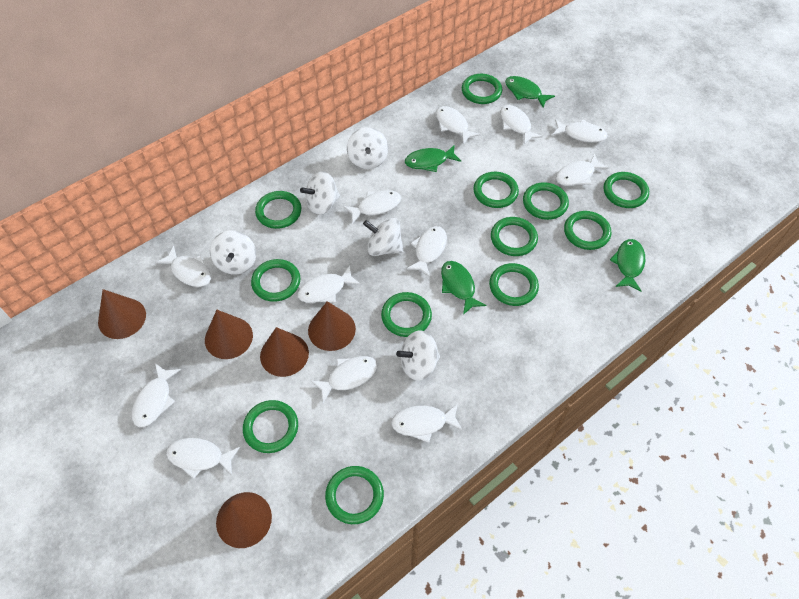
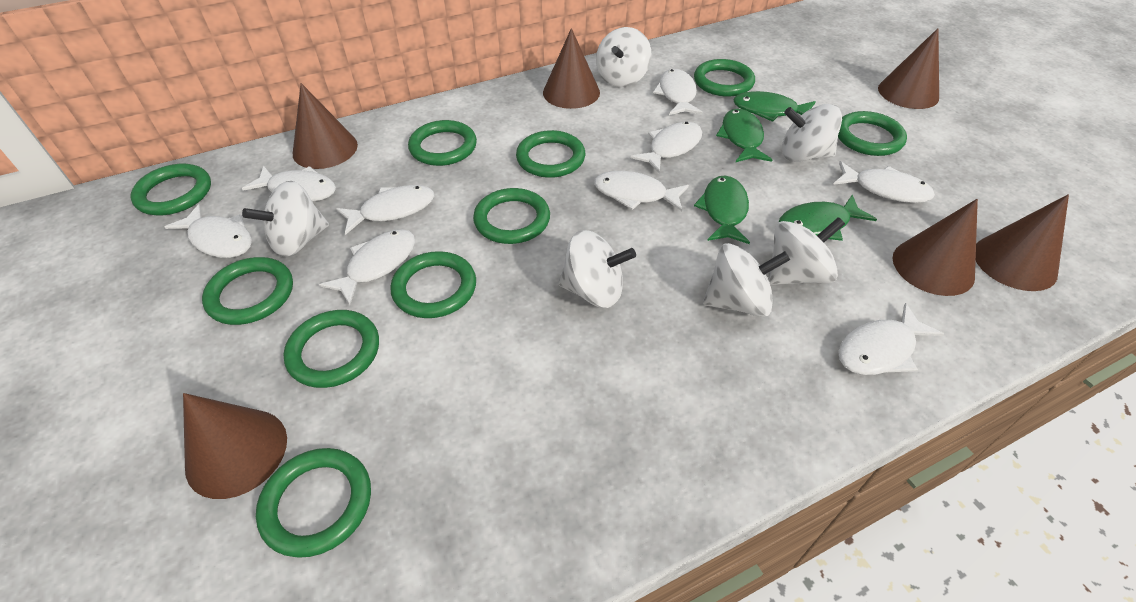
brown cone: [98,289,146,339] [205,310,253,359] [216,492,272,548] [260,327,309,377] [308,301,356,351] = 5 -> [183,393,287,499] [293,83,358,169] [543,28,600,109] [878,28,939,109] [893,199,978,296] [976,194,1069,291] = 6
green ring: [243,400,298,453] [251,259,300,302] [255,191,301,229] [325,466,384,524] [381,292,432,337] [462,74,502,104] [473,172,519,208] [489,263,539,306] [491,217,538,256] [523,182,569,220] [564,211,611,250] [603,172,649,208] = 12 -> [130,164,211,215] [202,257,293,325] [256,448,371,558] [283,310,379,388] [390,251,476,318] [408,120,477,166] [473,188,550,244] [516,130,585,178] [694,59,755,97] [838,111,907,156] = 10
white fish: [132,363,181,427] [156,246,211,287] [166,438,240,479] [298,266,361,303] [311,356,378,403] [343,190,401,224] [391,404,463,443] [406,226,447,277] [436,106,481,144] [500,105,543,144] [552,119,608,143] [556,153,609,186] = 12 -> [165,204,252,258] [242,166,336,202] [319,229,415,305] [336,185,434,235] [594,171,689,211] [630,122,702,173] [653,69,703,115] [833,161,935,203] [838,303,944,375] = 9
white spinning top: [210,230,256,275] [300,171,340,215] [347,127,388,169] [363,218,404,256] [396,330,440,381] = 5 -> [242,181,329,257] [558,230,636,308] [596,27,652,87] [703,243,790,317] [768,217,845,285] [782,104,842,162] = 6

